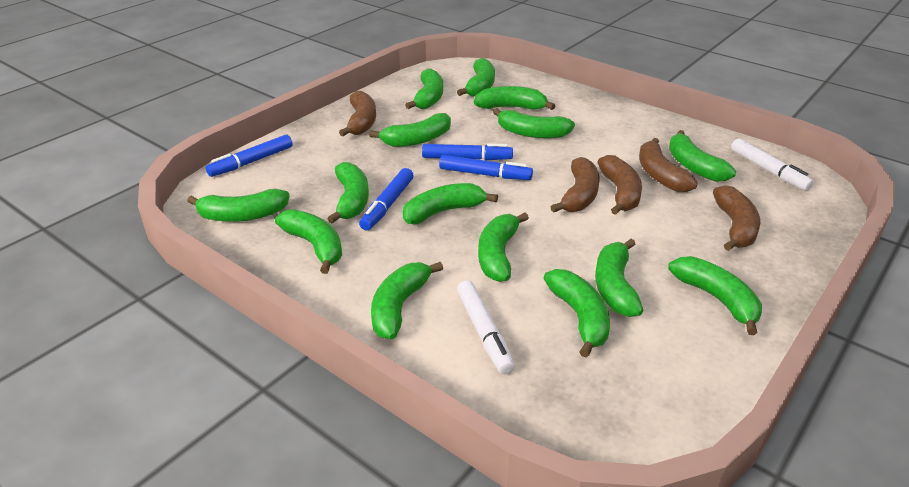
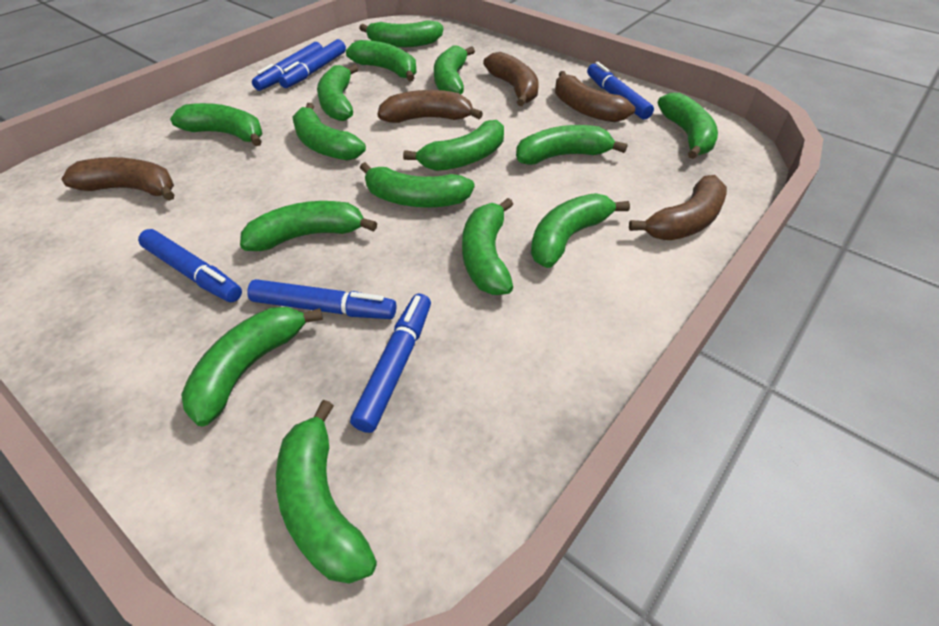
blue marker: [206,135,293,177] [359,168,414,230] [422,143,513,160] [439,155,533,180] = 4 -> [138,229,242,302] [247,279,396,319] [252,42,323,91] [278,39,346,88] [350,294,431,433] [587,62,654,119] = 6
white marker: [457,280,515,374] [731,138,814,191] = 2 -> none = 0

